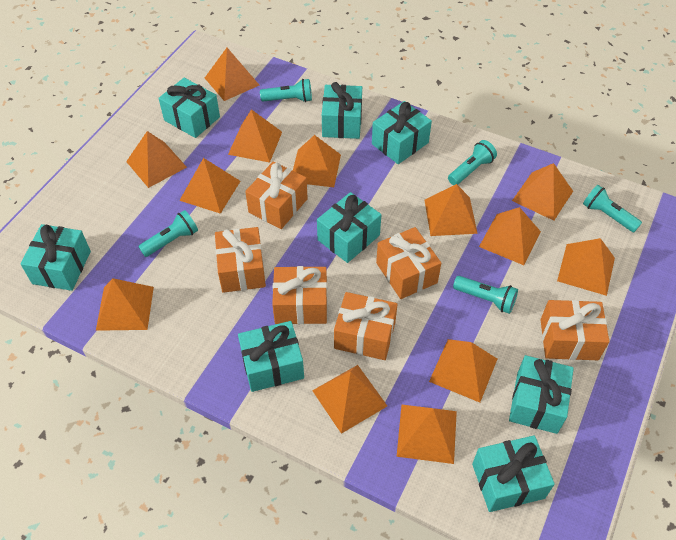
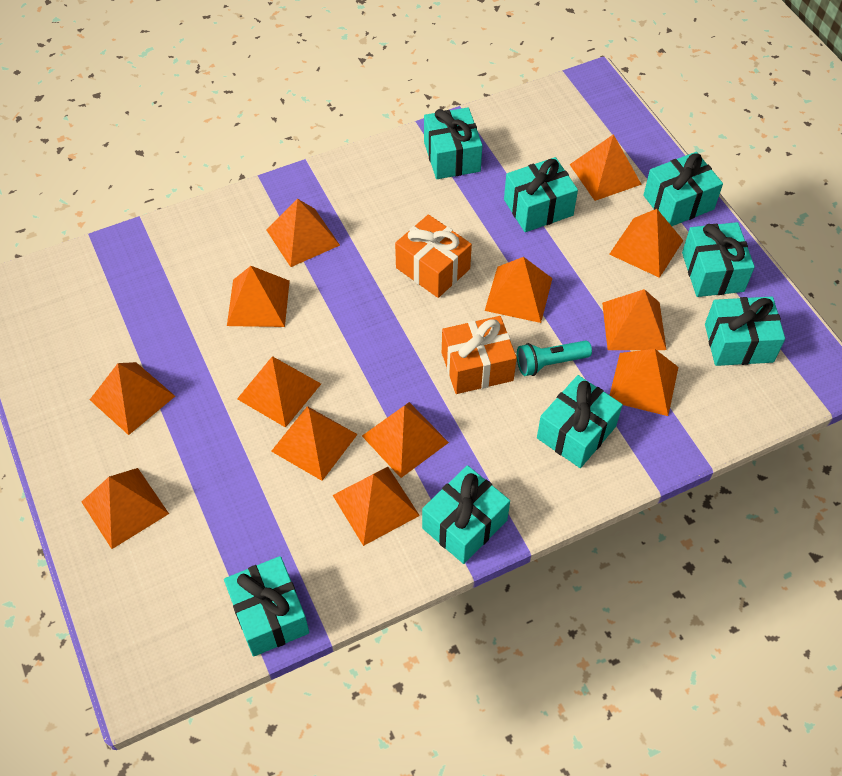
orange gift: [215,227,266,293] [245,161,308,229] [272,266,327,324] [334,292,398,360] [376,227,441,299] [540,300,609,360] = 6 -> [395,214,472,298] [442,316,517,394] = 2
turquoise flashlight: [138,210,198,257] [260,79,312,102] [448,140,497,185] [453,276,518,314] [583,185,642,232] = 5 -> [517,340,592,376] = 1

